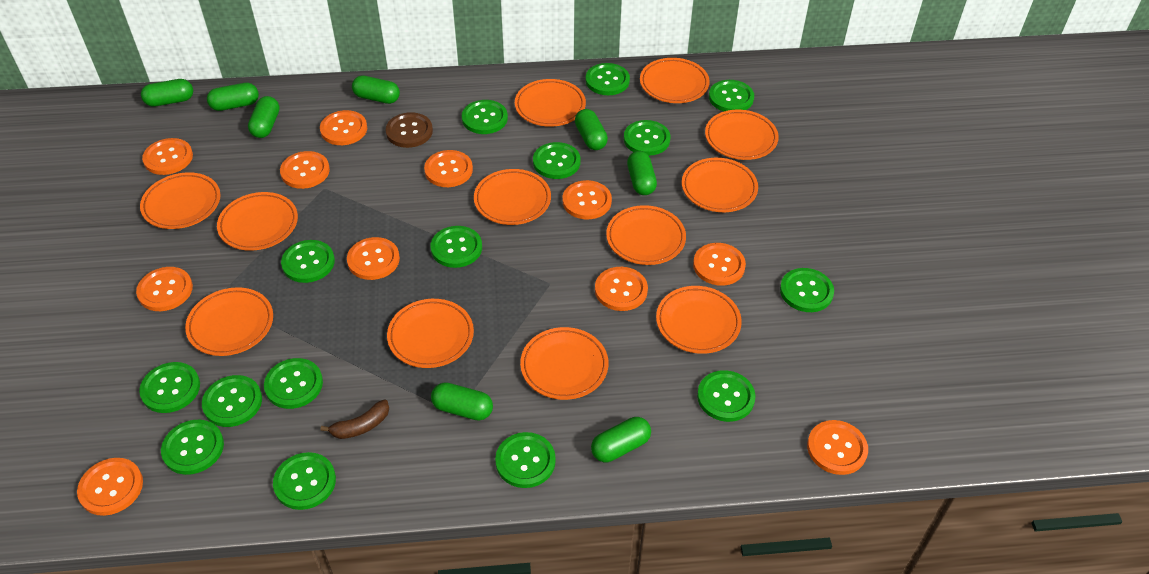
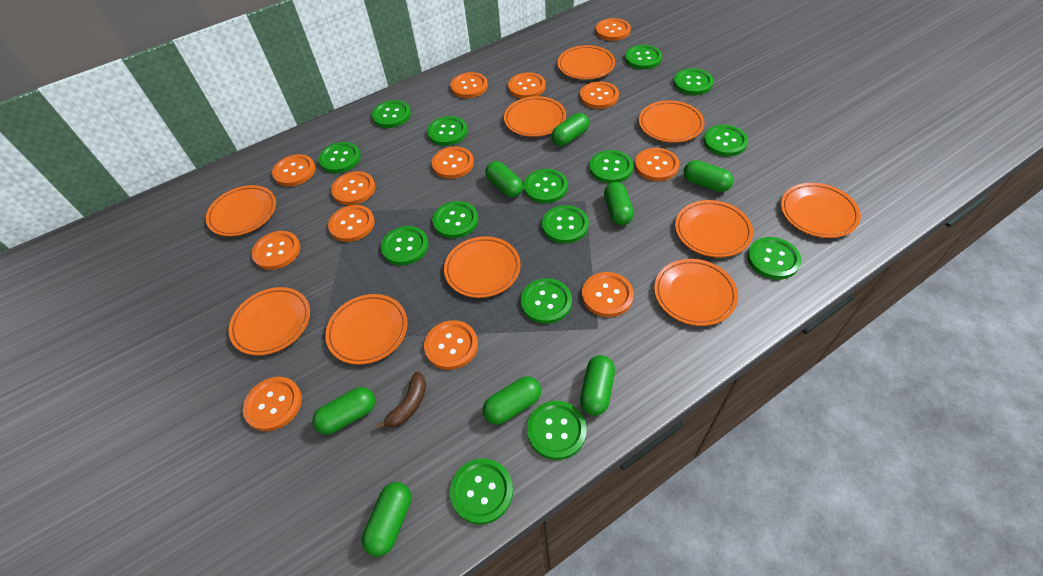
brown button: [386,112,433,148] = 1 -> none = 0
orange button: [77,458,143,516] [136,267,193,311] [142,138,193,175] [280,151,330,189] [320,110,367,145] [347,237,400,280] [424,150,473,187] [562,180,612,219] [595,267,648,311] [693,243,746,286] [807,420,868,475] = 11 -> [243,377,302,431] [252,231,300,270] [272,154,315,187] [328,205,375,242] [331,171,375,205] [424,320,478,370] [432,147,474,179] [450,72,488,98] [508,73,546,99] [580,81,619,109] [582,272,634,317] [596,18,631,41] [635,148,679,181] = 13
orange plate: [140,172,221,229] [185,287,273,356] [217,192,298,251] [387,299,474,368] [474,169,551,225] [515,79,586,127] [520,327,608,400] [606,205,686,265] [640,58,710,103] [656,286,742,354] [682,158,758,212] [705,110,779,160] = 12 -> [206,185,276,237] [229,287,310,356] [325,294,408,365] [444,236,521,298] [504,96,566,137] [557,45,615,80] [639,100,704,143] [654,259,738,326] [675,200,753,257] [781,183,861,238] = 10

